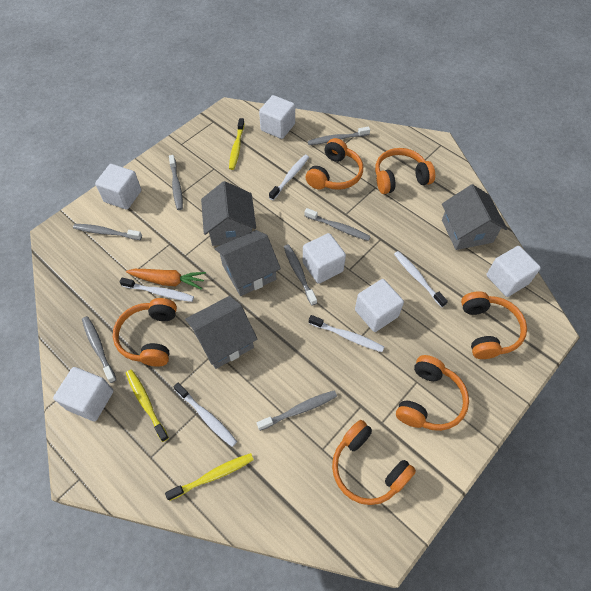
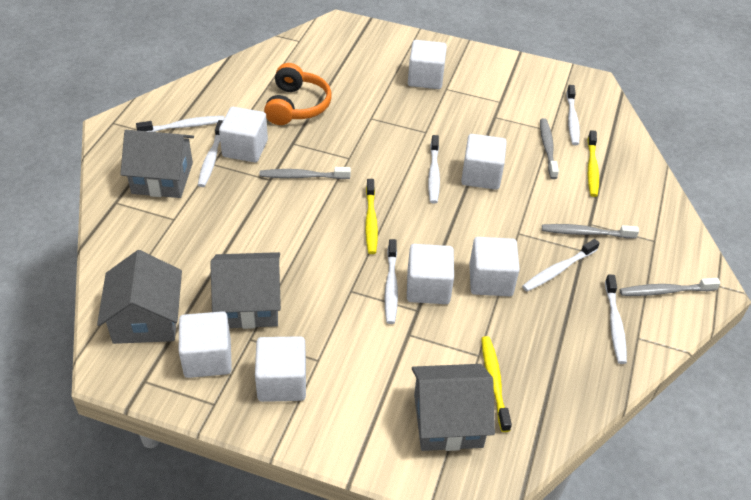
grey toothbrush: [73,224,142,240] [82,316,116,383] [169,155,183,210] [257,390,337,431] [284,244,317,306] [304,208,371,241] [308,127,370,145] = 7 -> [259,167,351,179] [540,118,559,179] [542,224,639,239] [619,278,721,296] = 4
orange carrot: [126,269,206,290] = 1 -> none = 0
orange headphones: [113,298,177,366] [305,138,363,190] [332,420,416,505] [375,148,435,194] [396,355,469,431] [461,291,527,359] = 6 -> [264,63,332,125] = 1
white cube: [53,367,113,421] [95,164,141,210] [259,95,295,139] [303,233,346,284] [355,279,404,332] [486,246,541,297] = 6 -> [179,311,232,378] [219,107,268,162] [255,336,306,402] [407,244,454,304] [408,40,447,89] [461,134,507,190] [469,237,520,296] = 7
white toothbrush: [119,278,194,302] [174,383,237,447] [269,155,309,200] [309,315,384,352] [394,251,448,308] = 5 -> [136,116,224,132] [198,120,223,187] [385,239,398,324] [428,135,440,204] [522,239,600,291] [566,85,580,145] [605,274,627,364] = 7

